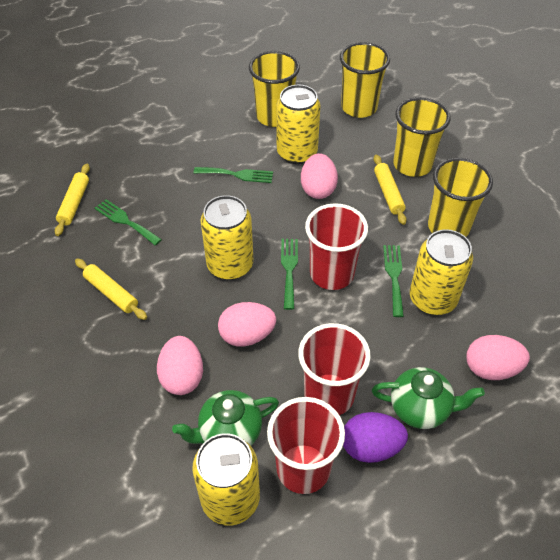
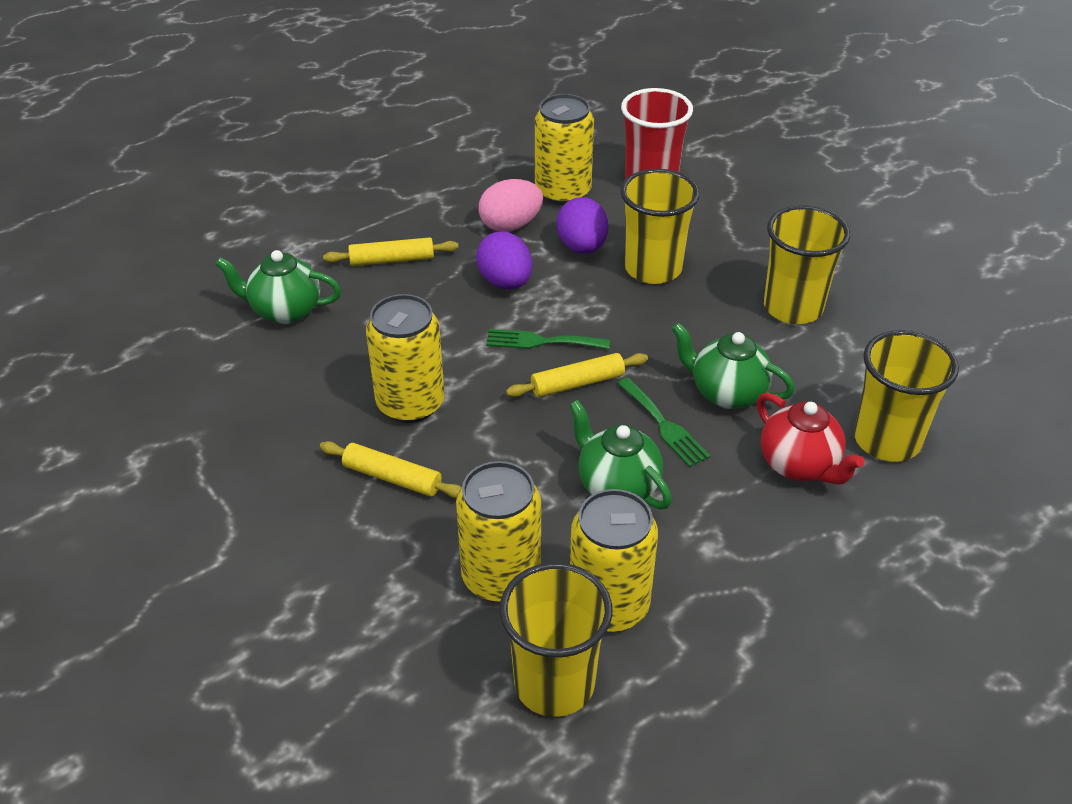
green fork: [94,199,162,246] [194,167,273,183] [281,239,298,310] [383,245,404,317] = 4 -> [486,329,610,349] [617,377,710,467] = 2
green teapot: [172,390,279,446] [372,367,485,429] = 2 -> [215,250,341,324] [569,400,672,509] [671,322,795,409] = 3
pink egg: [157,336,203,395] [218,302,276,347] [301,153,338,199] [466,335,530,380] = 4 -> [479,179,543,232] = 1
purple egg: [343,412,408,463] = 1 -> [476,231,532,289] [557,197,608,254] = 2
red cup: [267,397,345,494] [298,323,371,415] [305,203,368,290] = 3 -> [621,88,693,180] = 1
red teapot: none = 0 -> [757,393,865,485] = 1

